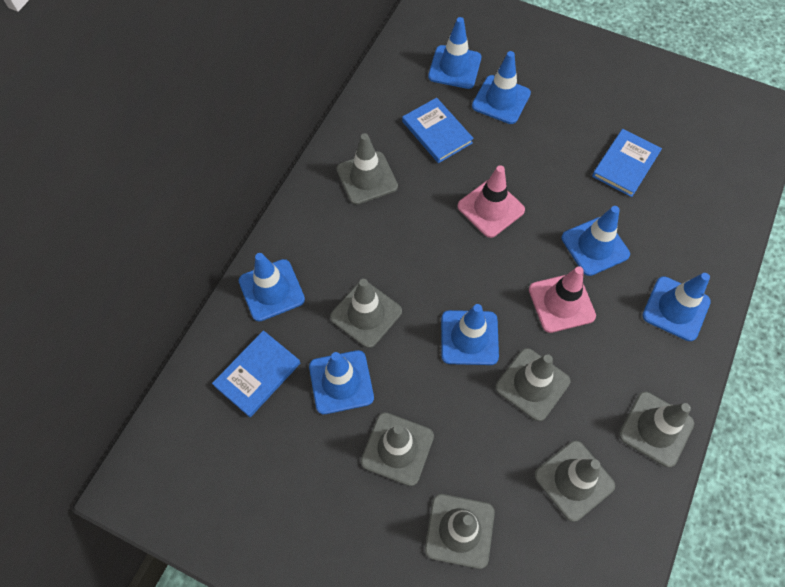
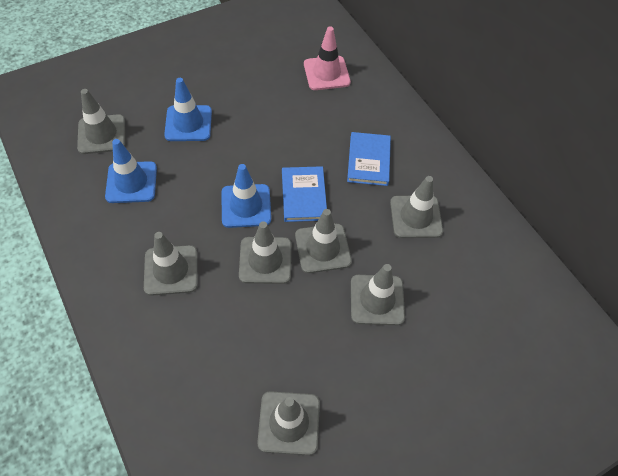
blue book: [212,330,300,417] [402,98,474,163] [592,129,662,197] = 3 -> [282,166,327,222] [347,132,391,186] = 2
blue traffic cone: [239,253,305,322] [309,350,374,414] [428,17,481,89] [441,304,499,365] [472,51,531,124] [562,206,630,276] [642,273,711,341] = 7 -> [105,139,157,203] [164,78,212,141] [222,164,271,228] = 3
pink traffic cone: [458,165,525,238] [529,266,596,333] = 2 -> [304,26,351,90] = 1

